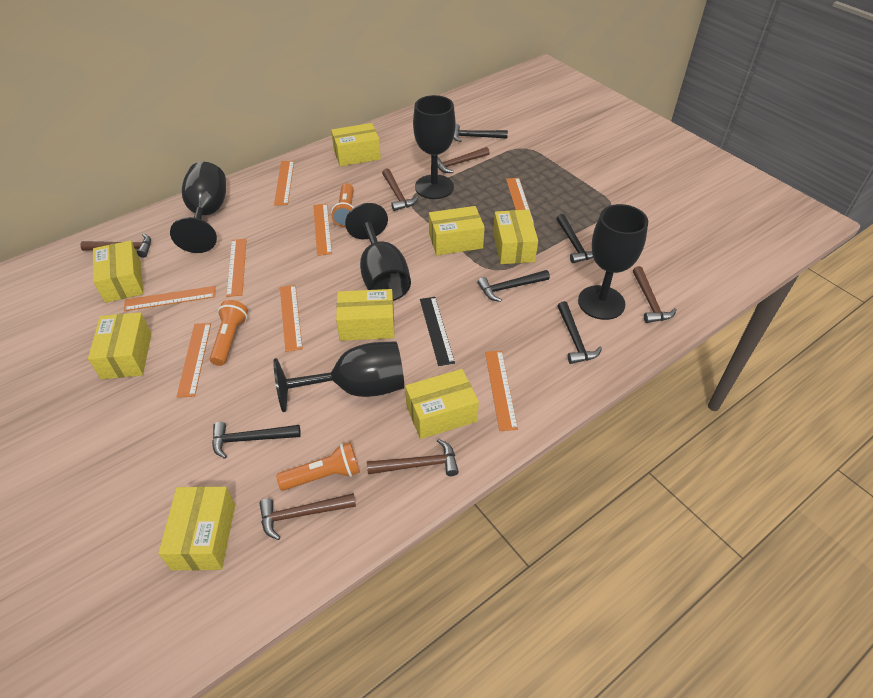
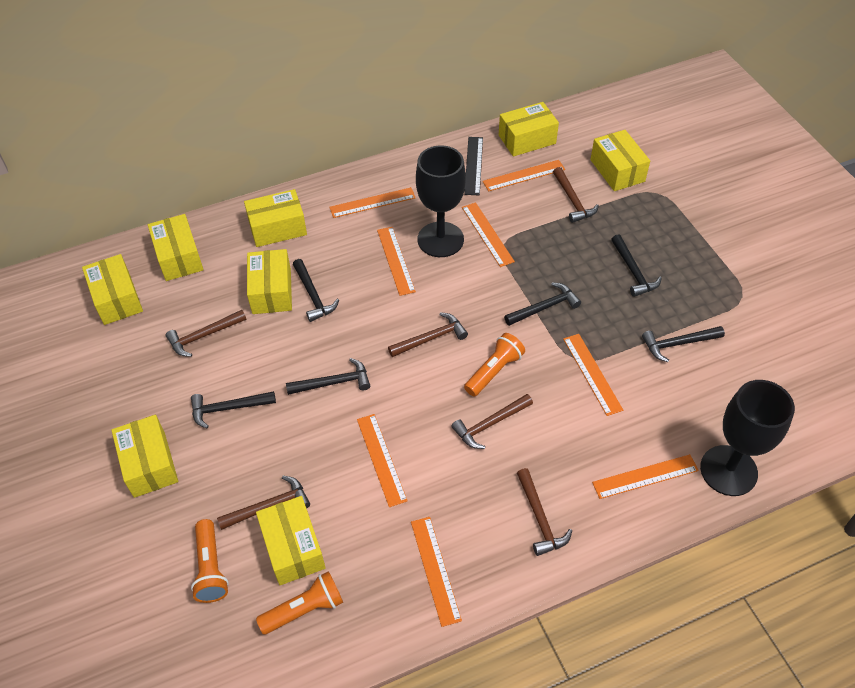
black goblet: [170,162,226,253] [273,341,404,412] [345,203,411,301] [413,95,456,199] [578,204,648,320] = 5 -> [416,145,466,257] [700,380,795,496] = 2
black hammer: [212,422,301,459] [454,124,508,142] [478,270,550,302] [556,214,593,263] [558,301,602,364] = 5 -> [191,391,276,428] [286,358,370,395] [293,259,339,322] [504,282,581,326] [611,234,662,297] [642,326,725,362] = 6

